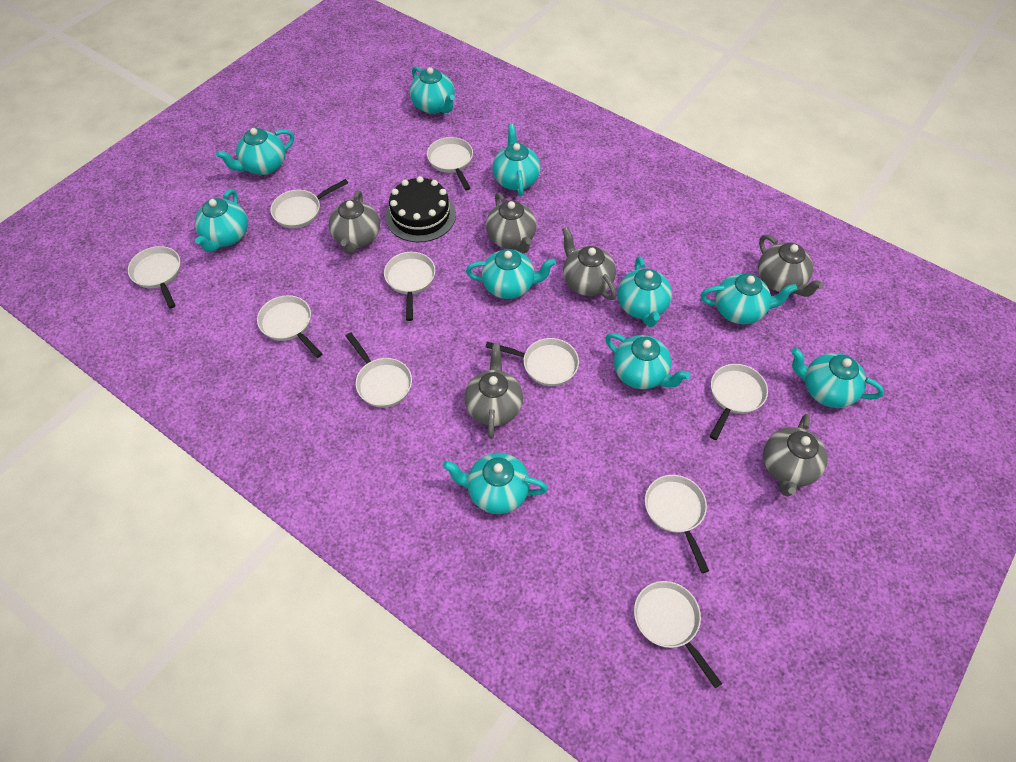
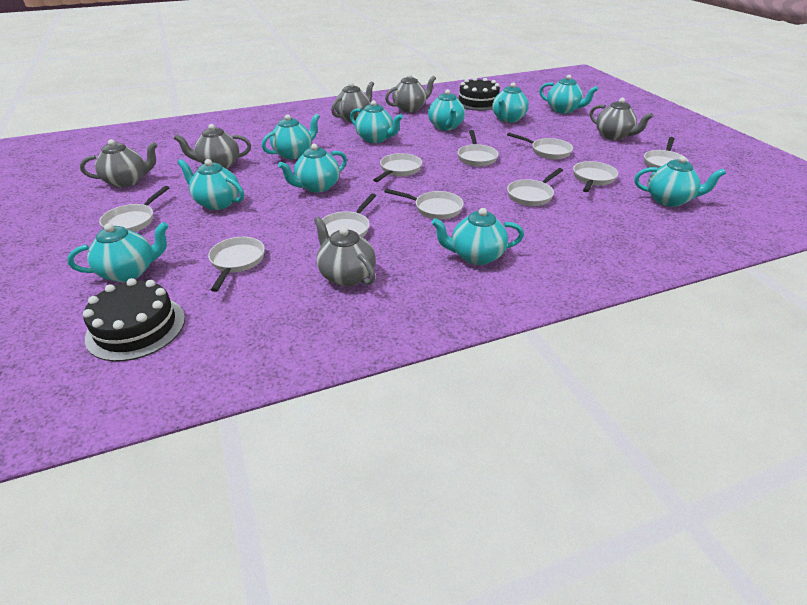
black cake: [385,176,456,242] = 1 -> [83,278,185,362] [457,77,500,111] = 2

